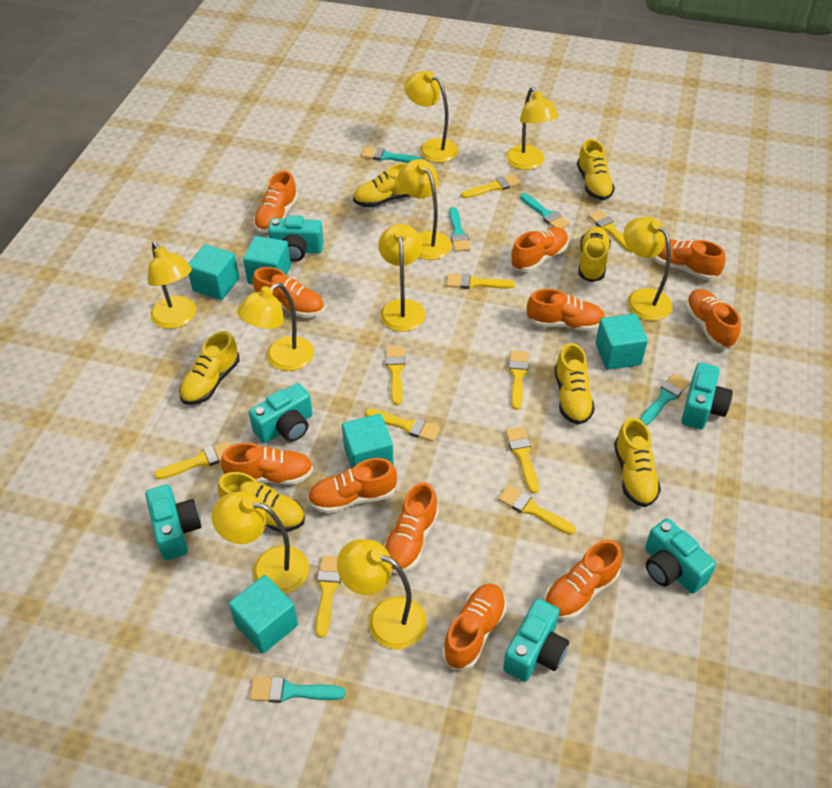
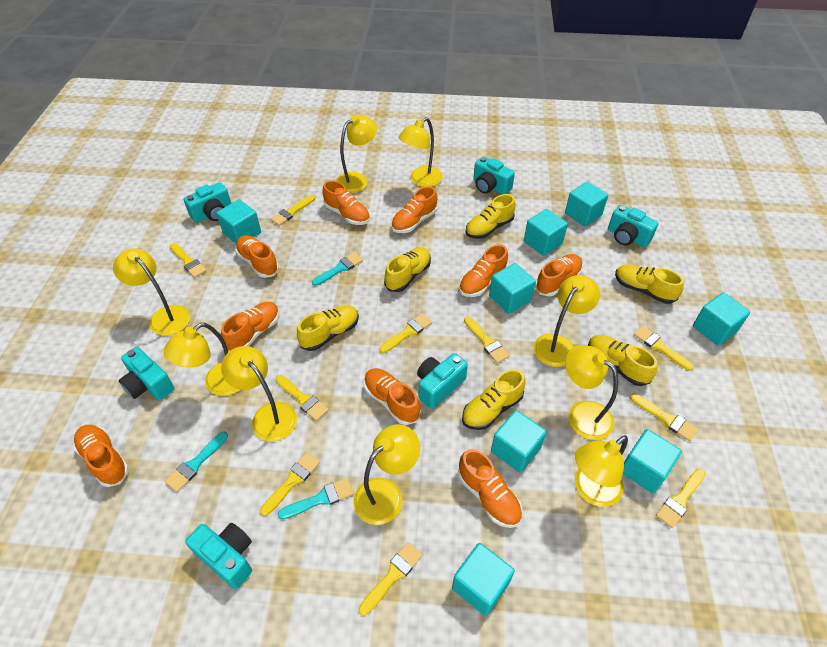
orange shoe: [221,443,313,485] [253,171,298,233] [253,267,325,318] [308,458,397,514] [384,482,439,573] [442,583,506,670] [510,227,568,272] [526,289,605,331] [544,540,622,620] [653,239,726,280] [685,289,741,349] = 11 -> [73,425,129,487] [221,302,279,352] [235,235,279,278] [322,180,370,225] [364,368,421,425] [391,186,438,233] [458,449,522,528] [459,244,508,297] [535,254,583,296] = 9
turquoise brush: [250,677,346,703] [361,147,421,163] [449,207,471,252] [520,193,570,229] [640,373,690,426] = 5 -> [165,432,228,492] [278,478,354,520] [312,252,363,286] = 3
turquoise cube: [188,244,239,300] [229,575,298,654] [243,236,291,284] [342,414,394,468] [596,314,648,370] = 5 -> [216,199,261,243] [452,543,515,616] [489,263,536,314] [491,410,547,473] [524,209,568,256] [565,182,609,227] [623,429,682,493] [693,292,750,346] = 8
yellow shoe: [179,331,240,405] [217,472,305,532] [353,163,410,207] [554,343,595,425] [577,139,615,200] [578,227,611,282] [614,418,661,507] = 7 -> [297,305,359,351] [384,247,431,292] [462,369,525,430] [465,194,516,239] [588,335,657,386] [615,264,684,304] = 6

